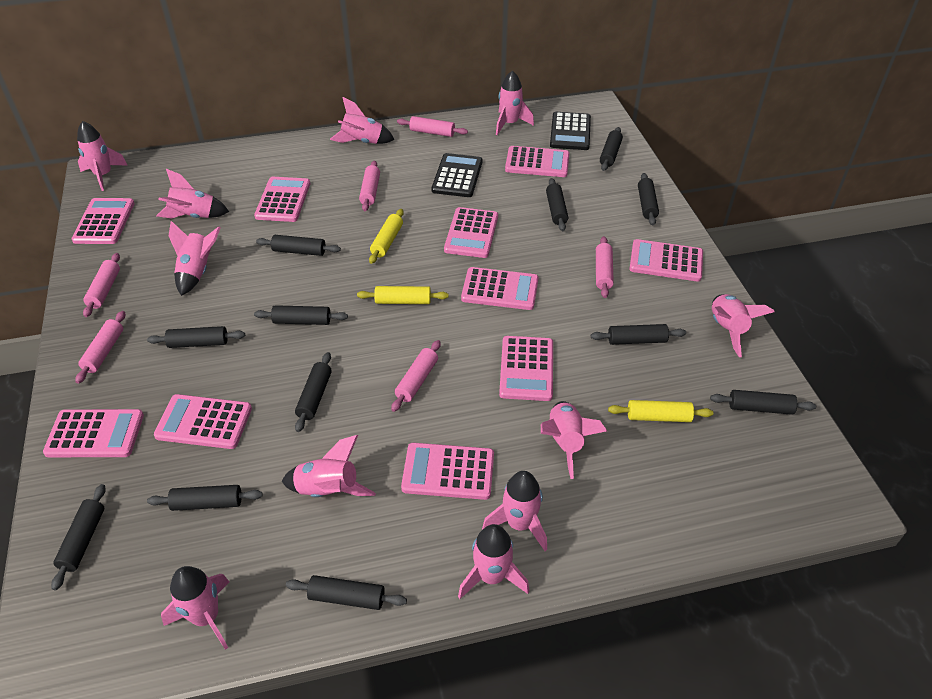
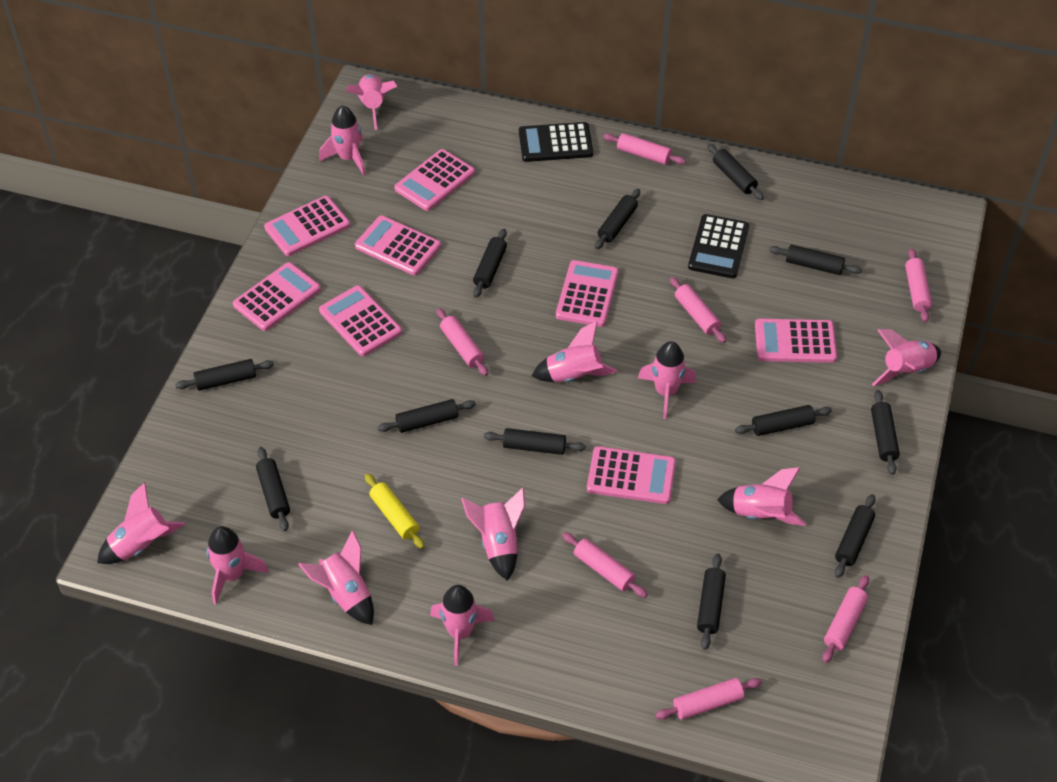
pink calculator: [43,409,144,457] [71,198,135,244] [154,394,252,449] [254,177,310,222] [401,443,494,500] [444,207,498,258] [461,267,539,310] [499,336,553,401] [505,146,570,177] [629,239,703,282] = 10 -> [233,262,321,331] [264,196,350,256] [319,285,402,356] [355,216,441,276] [394,149,475,211] [556,260,619,327] [587,446,676,504] [755,319,837,363] = 8
pink rolling pin: [75,311,125,384] [83,253,120,317] [359,161,380,211] [391,340,441,412] [397,116,468,137] [596,236,614,298] = 6 -> [437,308,488,376] [562,532,648,598] [603,133,686,165] [655,678,762,720] [670,277,726,343] [822,575,869,663] [905,248,932,322] = 7
yellow rolling pin: [357,286,449,304] [369,209,404,264] [608,400,713,422] = 3 -> [365,474,425,549] = 1

